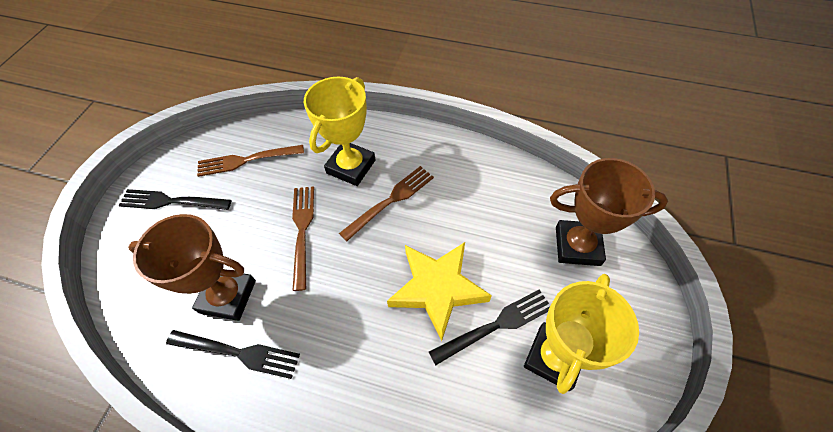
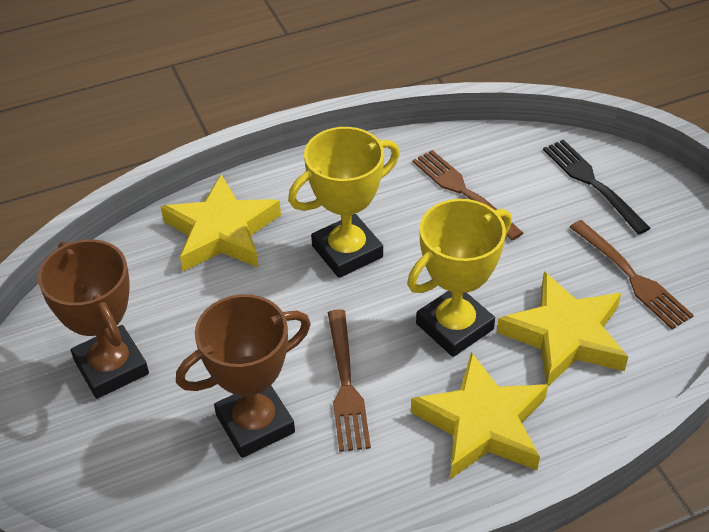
black fork: [119,189,231,210] [166,330,300,379] [429,290,550,365] = 3 -> [543,139,650,235] = 1
yellow star: [387,242,492,341] = 1 -> [161,174,281,272] [411,352,548,479] [497,272,628,386] = 3

